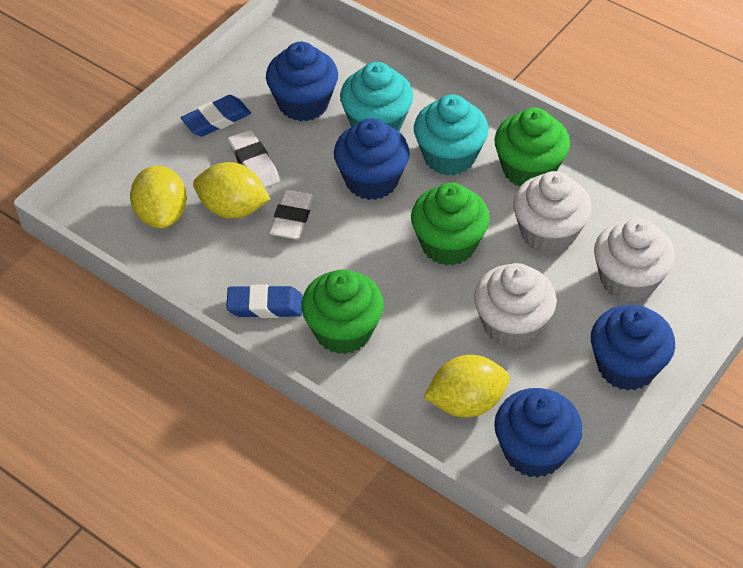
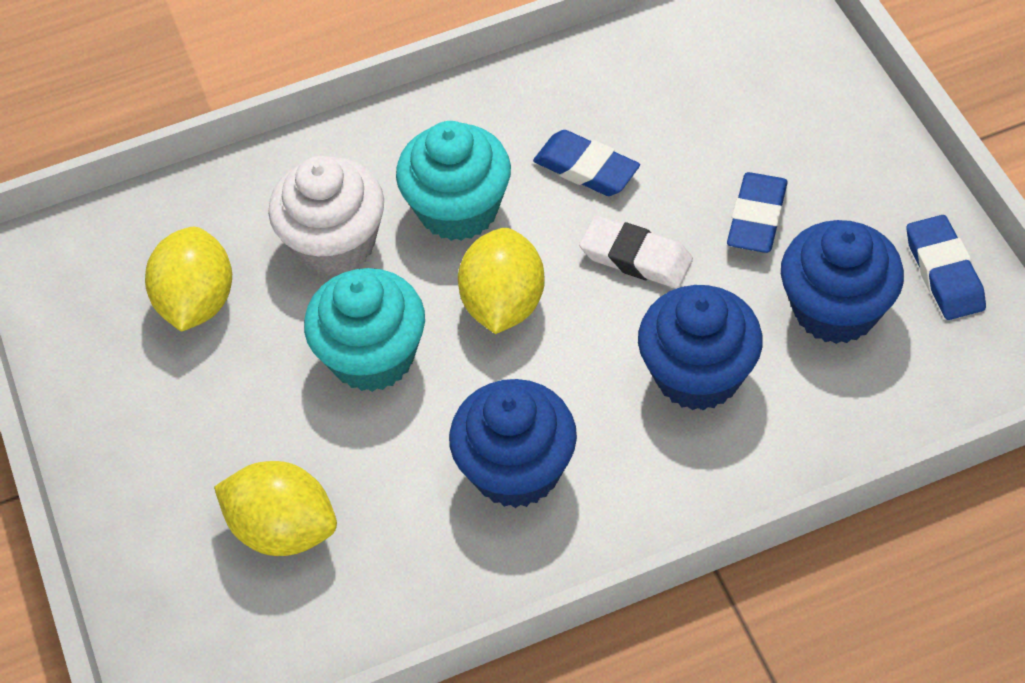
blue cupcake: [266,42,338,121] [334,118,410,200] [494,388,583,478] [591,305,675,391] = 4 -> [449,379,577,508] [638,285,763,411] [781,220,904,344] = 3
blue eraser: [181,95,251,137] [226,285,302,318] = 2 -> [533,130,640,196] [727,172,788,253] [906,215,986,320] = 3
green cupcake: [301,269,384,354] [411,183,490,266] [494,108,570,186] = 3 -> none = 0
white cupcake: [474,263,557,348] [513,171,592,254] [594,218,675,302] = 3 -> [268,156,384,276] = 1
white eraser: [228,130,280,188] [269,188,315,239] = 2 -> [579,216,693,289] = 1

